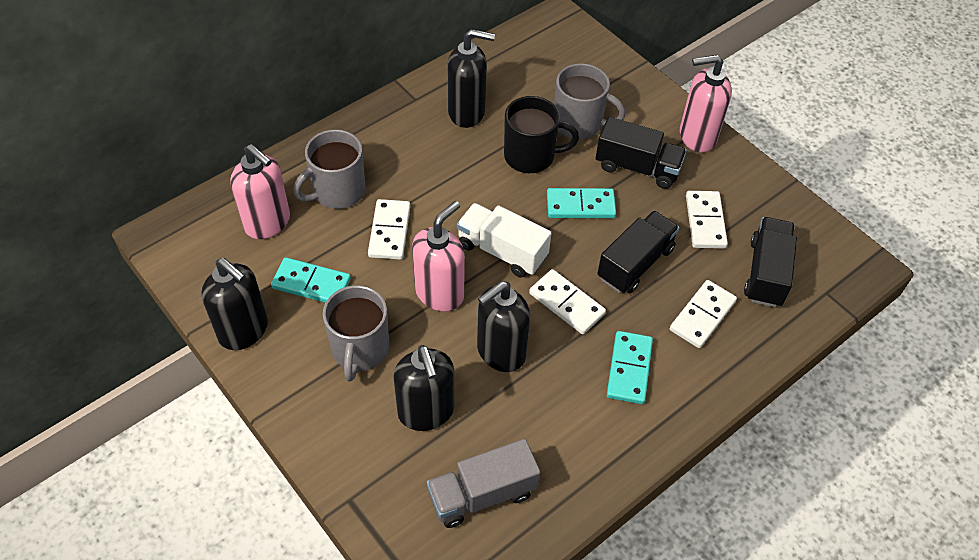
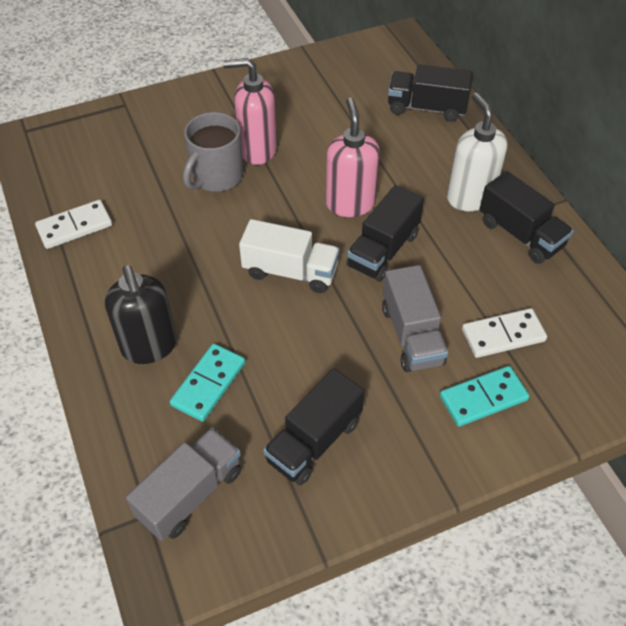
black mug: [504,96,579,173] = 1 -> none = 0
black soap dispenser: [202,258,268,350] [393,345,454,431] [447,29,495,128] [477,281,530,372] = 4 -> [105,265,177,364] = 1
black truck: [596,117,687,189] [597,210,679,293] [744,217,797,307] = 3 -> [263,368,365,485] [346,185,424,282] [388,64,473,122] [479,171,573,264] = 4
grey mug: [293,129,366,209] [323,285,389,382] [554,63,626,139] = 3 -> [183,112,243,192] = 1
grey truck: [427,439,541,528] = 1 -> [126,428,241,541] [382,265,448,372] = 2
pink soap dispenser: [230,144,290,239] [412,201,465,311] [680,55,732,152] = 3 -> [223,58,277,165] [326,98,380,217] = 2
turquoise domino: [271,257,351,303] [547,188,616,218] [607,331,653,404] = 3 -> [170,344,245,422] [440,366,529,427] = 2
white domino: [368,199,410,260] [529,269,606,334] [670,280,737,348] [686,191,728,249] = 4 -> [35,200,112,249] [462,308,547,358] = 2
white soap dispenser: none = 0 -> [447,93,507,211] = 1

